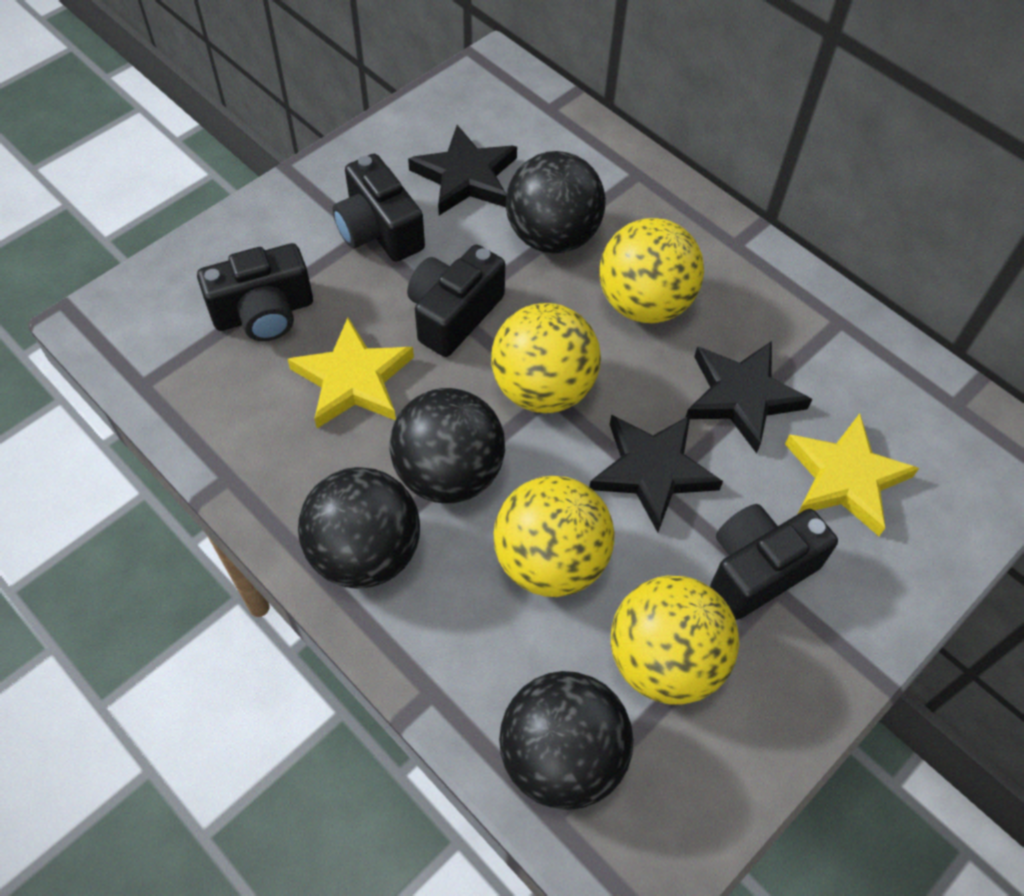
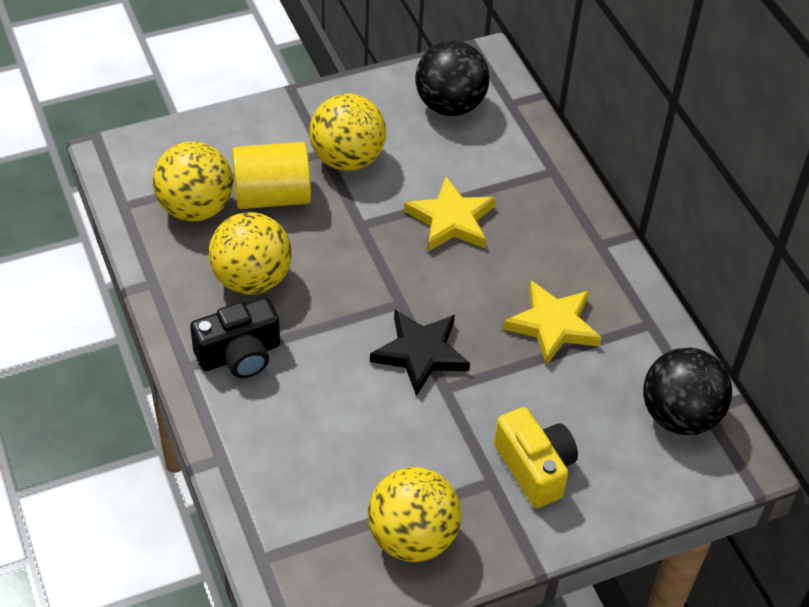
black ball: [298,467,420,589] [390,388,505,504] [499,671,633,810] [506,151,606,254] = 4 -> [415,41,489,116] [643,348,732,435] = 2
black camera: [197,243,313,341] [332,154,425,262] [407,245,505,357] [710,504,838,620] = 4 -> [190,297,280,378] = 1
black star: [408,125,517,215] [589,415,723,532] [685,341,812,453] = 3 -> [370,310,470,396] = 1
yellow camera: none = 0 -> [494,407,578,508] = 1
yellow cylinder: none = 0 -> [232,142,311,209] = 1

